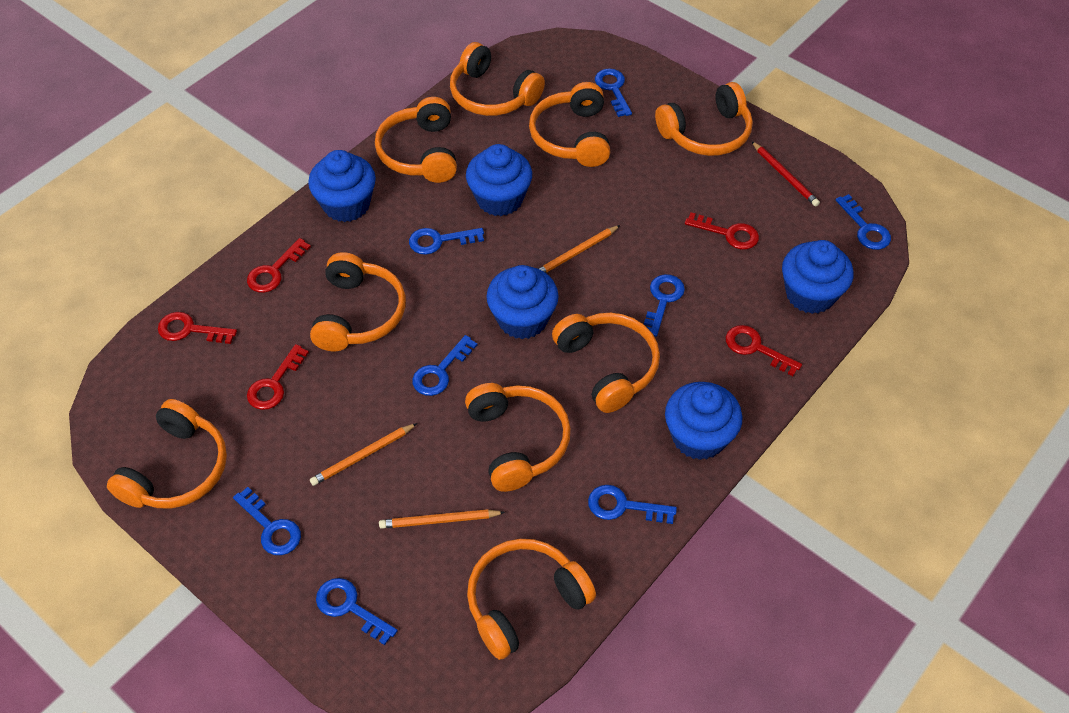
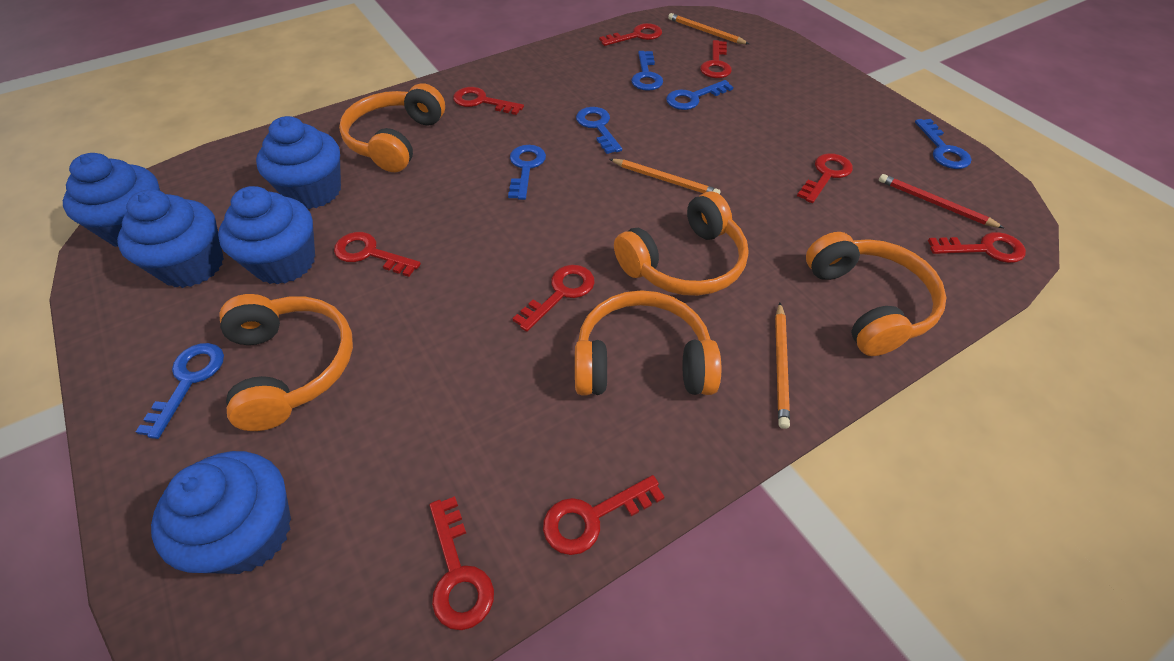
blue key: [233,487,301,555] [316,578,398,645] [409,228,484,255] [412,335,478,396] [588,485,677,524] [595,68,632,117] [644,274,685,337] [836,194,891,250] = 8 -> [136,343,224,439] [508,145,546,200] [576,107,622,154] [631,51,663,91] [666,80,733,110] [915,119,971,169] = 6
orange headphones: [107,399,227,508] [310,252,406,351] [375,97,457,183] [450,42,545,116] [465,383,571,492] [467,539,596,660] [529,82,610,167] [552,313,660,413] [655,82,753,156] = 9 -> [219,294,353,431] [339,83,445,172] [575,290,721,396] [614,192,749,296] [806,232,946,356] = 5
red key: [158,312,237,344] [247,238,311,293] [247,344,309,410] [685,212,759,249] [726,325,802,376] = 5 -> [334,232,421,277] [429,496,494,630] [453,87,524,115] [512,265,595,332] [543,475,664,555] [599,23,662,46] [700,40,732,78] [797,153,853,203] [928,232,1026,263] = 9

